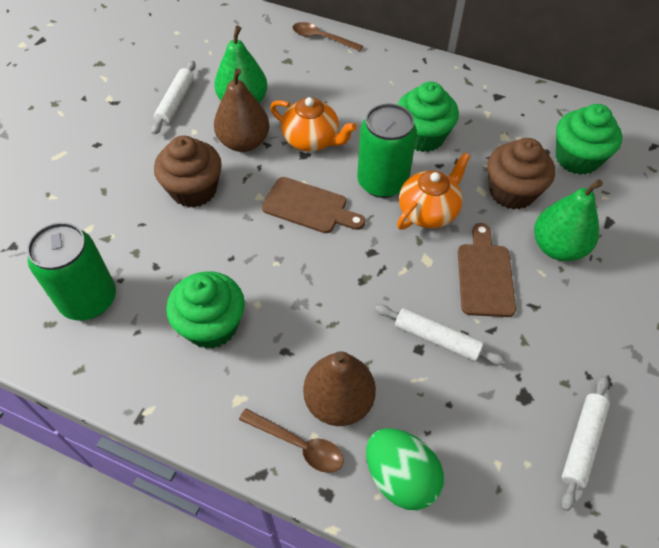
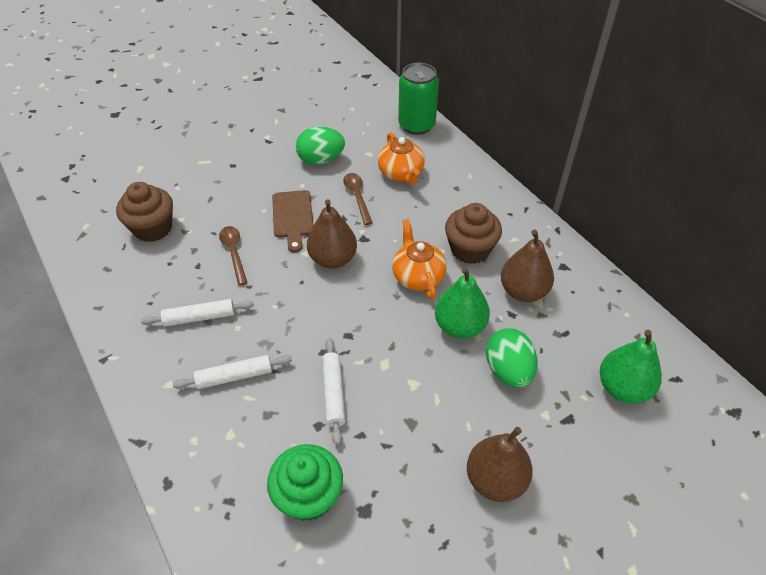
brown cutting board: [262,177,365,233] [458,223,516,317] = 2 -> [272,190,313,252] = 1
brown pear: [214,68,269,152] [303,351,376,426] = 2 -> [307,199,357,269] [467,427,533,502] [501,229,554,302] = 3
green can: [27,222,116,320] [357,103,417,198] = 2 -> [398,63,439,135] = 1
green cupcake: [166,271,245,349] [398,82,459,152] [556,104,622,175] = 3 -> [267,444,343,521] = 1
green egg: [366,428,444,510] = 1 -> [296,127,345,165] [486,328,538,388] = 2

